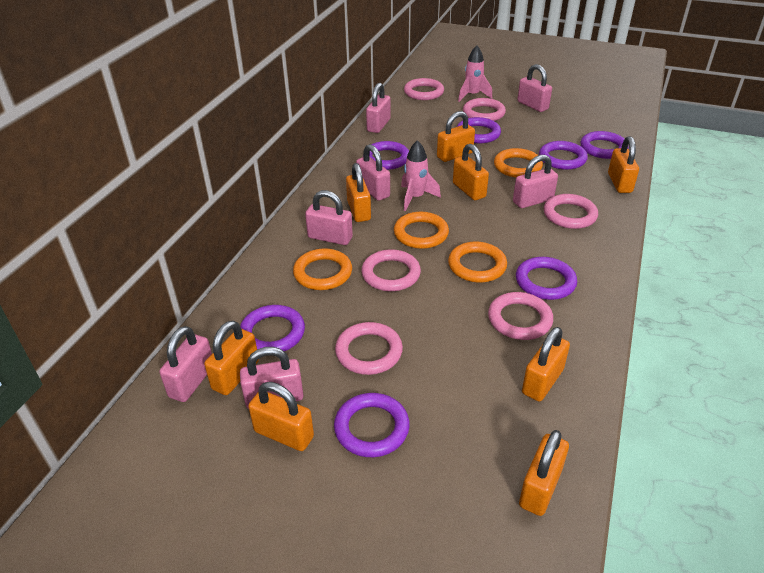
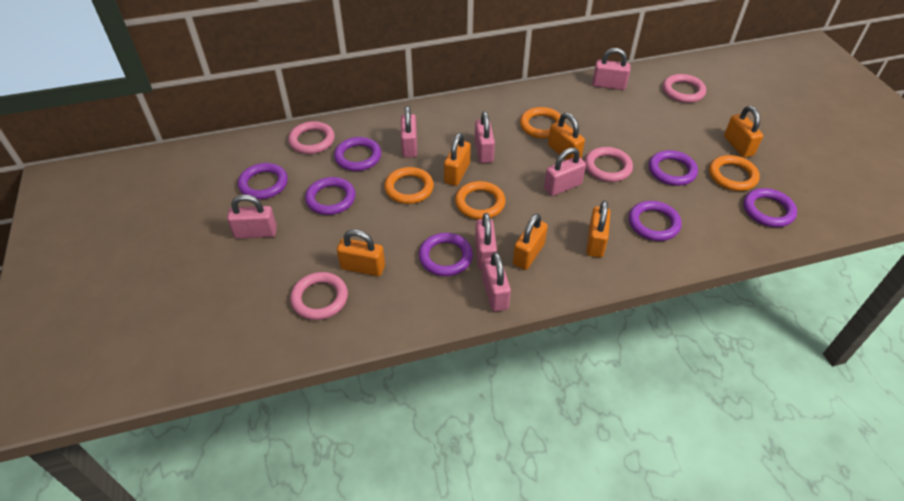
orange padlock: [204,321,259,395] [248,382,314,451] [346,163,371,222] [437,111,475,162] [453,144,489,200] [519,430,569,516] [522,327,570,402] [608,136,639,193] = 8 -> [337,229,385,276] [444,133,471,186] [513,213,548,270] [548,113,585,160] [586,201,610,258] [724,106,763,158] = 6
pink ring: [335,322,403,375] [361,249,421,291] [404,78,444,100] [463,98,506,121] [488,292,553,340] [544,194,598,229] = 6 -> [288,121,335,154] [290,272,348,320] [585,147,633,182] [663,74,706,103] = 4
pink rocket: [401,140,441,211] [458,46,492,102] = 2 -> none = 0

